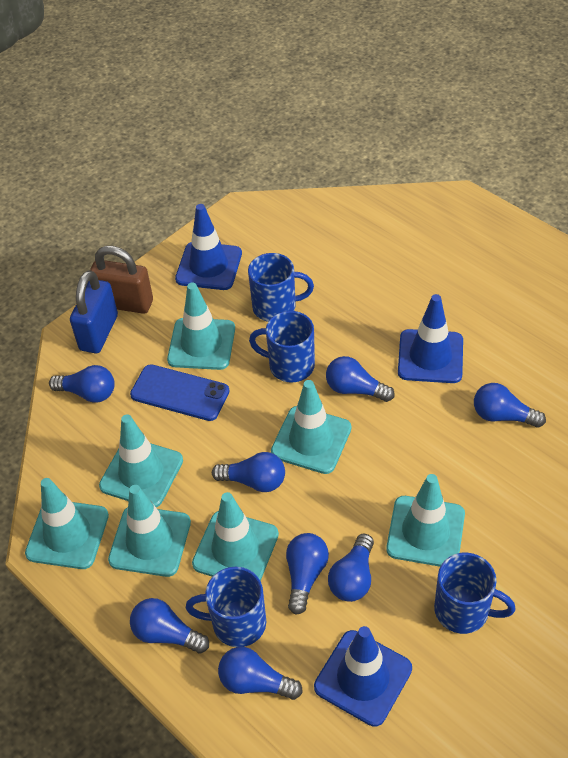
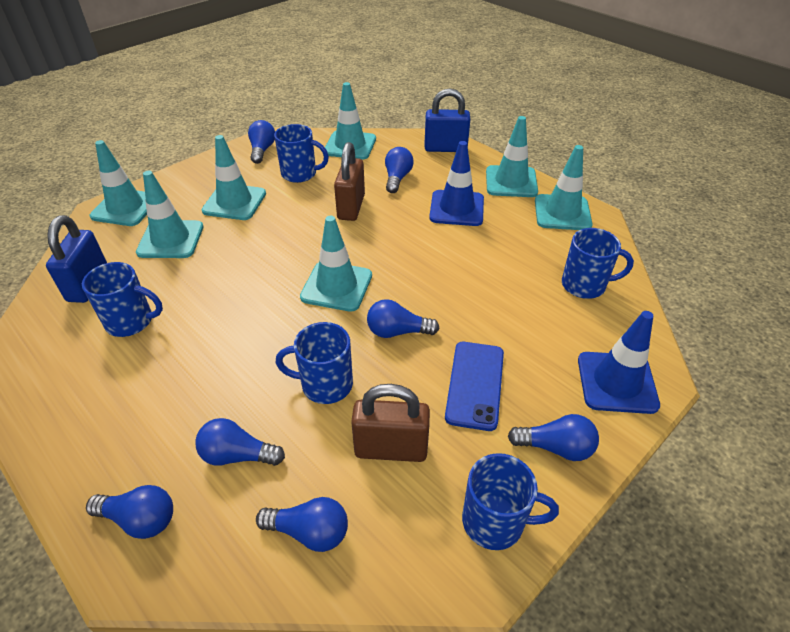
blue light bulb: [49,365,115,403] [130,598,209,654] [212,452,285,492] [218,647,303,700] [286,533,329,615] [326,356,395,402] [328,533,374,602] [474,383,546,428] = 8 -> [86,485,173,539] [195,418,285,466] [248,120,275,164] [256,497,348,552] [367,299,440,338] [385,147,414,193] [508,414,599,461] = 7
blue mug: [186,567,266,647] [248,253,314,322] [249,311,315,383] [434,553,516,634] = 4 -> [82,262,163,337] [274,124,329,183] [276,322,353,404] [462,453,559,550] [562,228,634,299] = 5
blue padlock: [70,270,118,353] = 1 -> [46,215,107,303] [425,88,471,152] = 2
blue traffic cone: [175,204,242,290] [314,626,412,727] [398,294,463,383] = 3 -> [429,141,484,226] [578,311,660,414] = 2
brown padlock: [90,246,153,314] = 1 -> [334,142,365,221] [351,384,430,462] = 2

